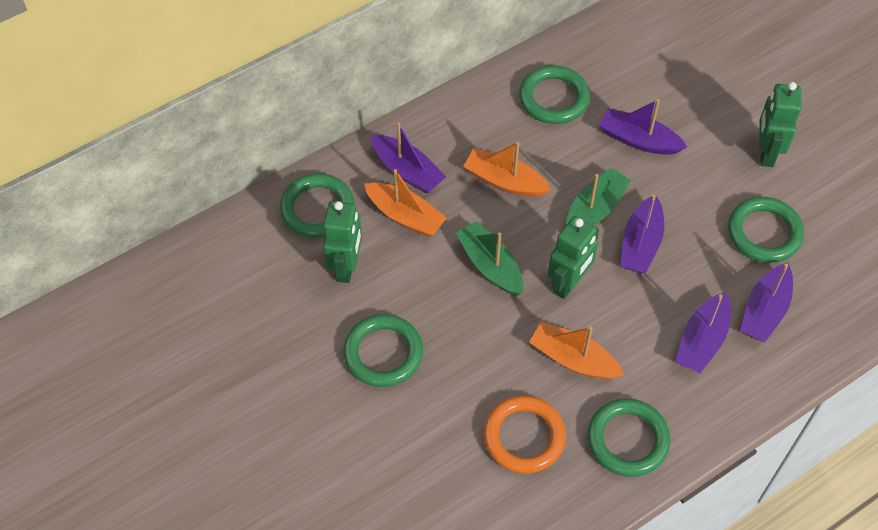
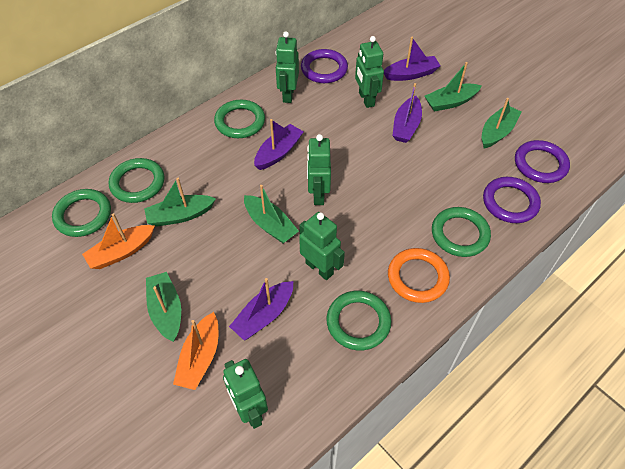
green boat: [456,221,523,296] [566,168,631,226] = 2 -> [144,178,216,226] [146,272,181,342] [244,185,299,243] [424,62,482,112] [482,98,522,148] = 5
green robot: [323,201,362,283] [548,216,599,299] [759,82,802,167] = 3 -> [223,359,268,429] [276,31,299,103] [299,212,345,280] [307,134,331,205] [355,36,384,108] = 5
orange boat: [364,169,447,237] [463,142,551,197] [529,322,624,379] = 3 -> [82,213,155,269] [173,312,218,390] = 2
purple boat: [371,122,446,193] [599,99,687,155] [621,194,664,273] [675,292,731,373] [740,263,793,342] = 5 -> [229,278,293,341] [254,119,304,170] [384,37,441,81] [392,83,422,143] = 4
purple ring: none = 0 -> [301,49,348,83] [483,177,541,223] [515,140,570,183] = 3

